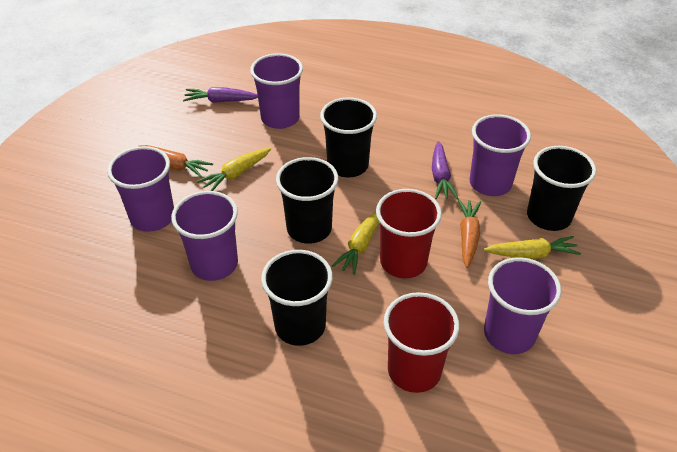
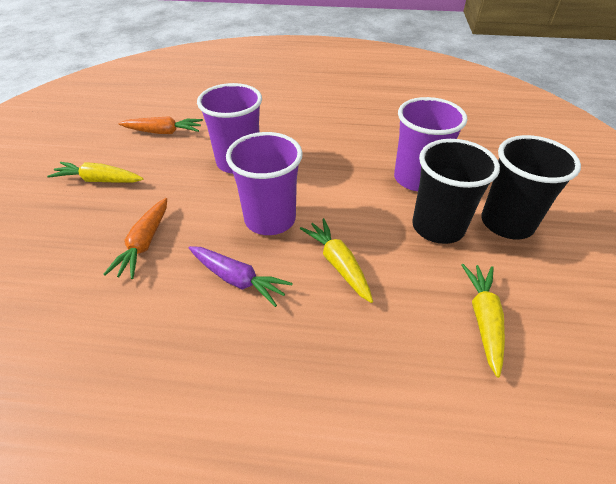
black cup: [261,250,333,346] [276,157,338,244] [320,97,377,177] [527,146,596,231] = 4 -> [412,139,500,244] [481,135,581,239] = 2
purple carrot: [183,87,258,103] [432,141,458,199] = 2 -> [189,246,293,307] = 1
purple cup: [107,146,174,232] [171,191,238,281] [250,53,303,129] [469,114,531,196] [484,257,561,354] = 5 -> [197,83,262,174] [226,132,303,235] [394,97,467,191] = 3
red cup: [376,189,442,278] [384,292,459,393] = 2 -> none = 0

